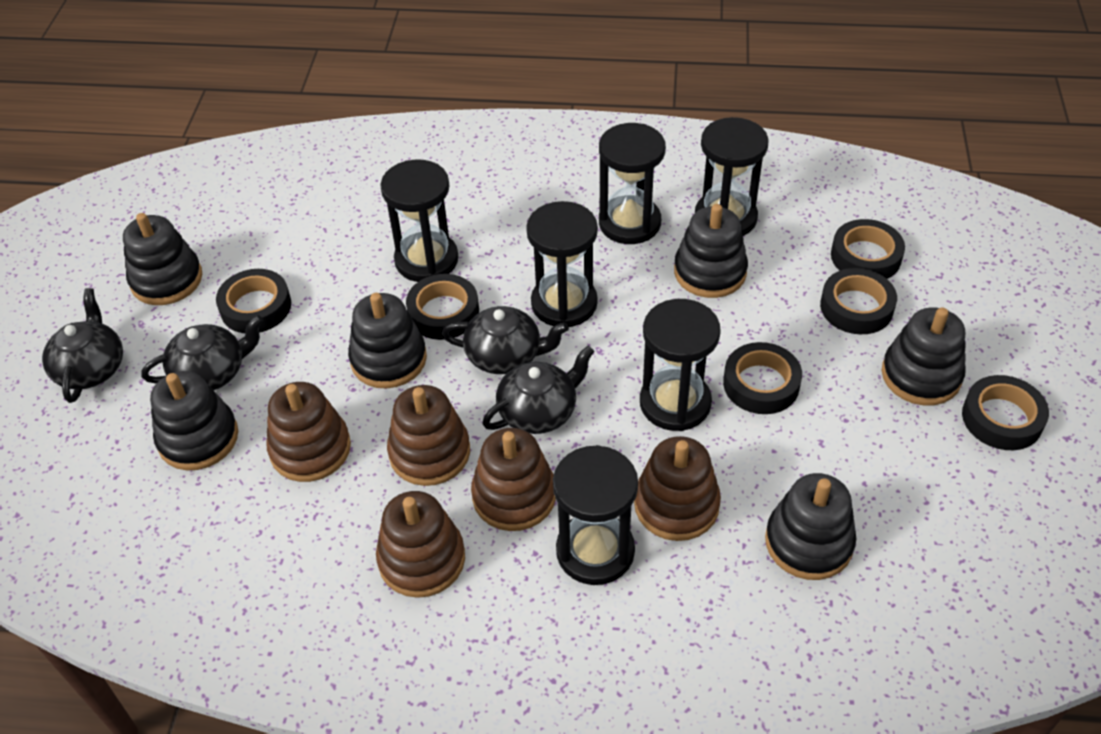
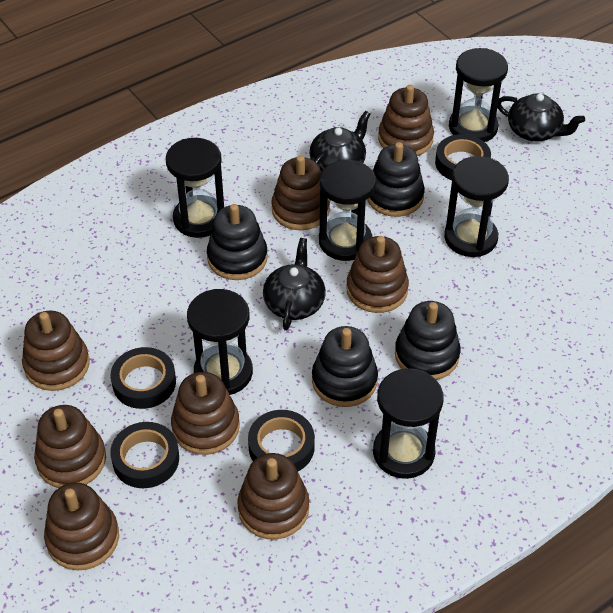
black stacking toy: [123,213,202,305] [150,371,238,470] [348,293,427,389] [674,204,748,298] [765,473,856,580] [882,308,966,405] = 6 -> [207,204,268,280] [312,326,378,407] [367,142,425,217] [395,301,461,380] = 4
black tape: [216,269,291,333] [406,274,479,340] [723,342,802,414] [820,268,897,334] [831,219,905,279] [962,375,1049,450] = 6 -> [110,347,176,409] [110,422,179,488] [248,410,315,471] [435,134,491,180] = 4
black teapot: [42,288,123,403] [141,315,264,390] [442,306,569,374] [482,346,595,434] = 4 -> [263,238,326,330] [309,111,370,172] [497,93,585,142] = 3
brown stacking toy: [266,382,351,482] [376,491,465,598] [387,385,470,486] [471,428,556,531] [634,436,721,541] = 5 -> [22,311,89,391] [34,405,106,488] [44,483,119,570] [171,372,240,455] [237,453,309,540] [271,155,330,230] [346,236,409,313] [378,85,434,156] = 8

